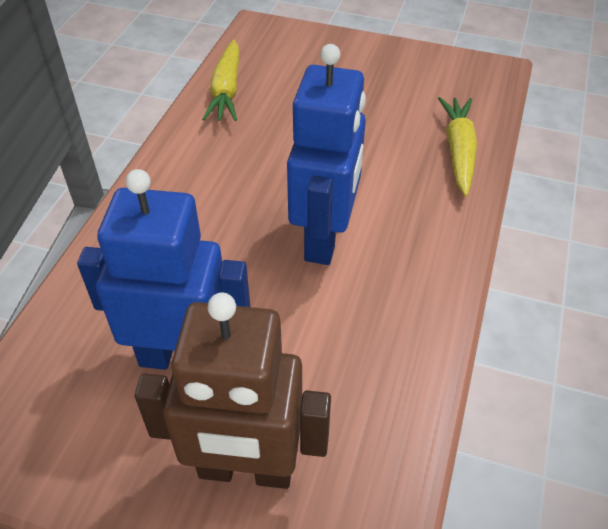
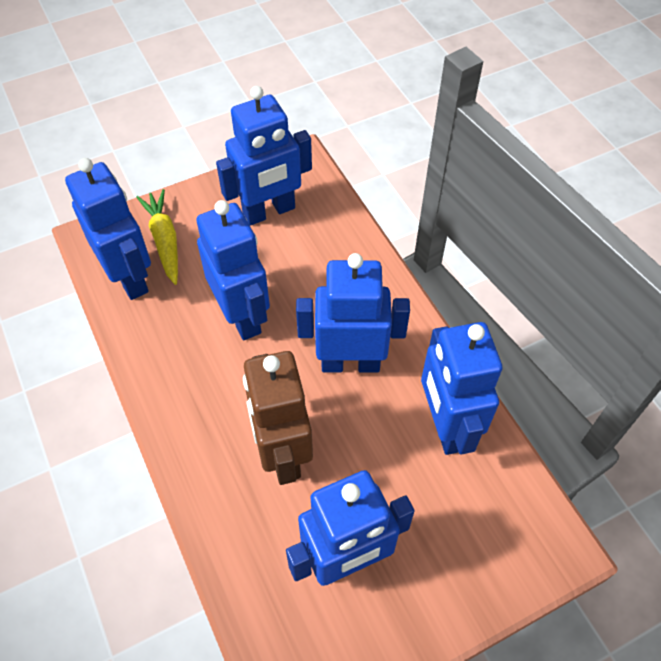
blue robot: [77,169,250,370] [287,44,366,265] = 2 -> [65,158,151,300] [196,200,270,340] [216,86,312,226] [286,470,414,586] [296,253,410,373] [421,322,502,455] = 6
yellow carrot: [202,39,239,121] [438,97,477,196] = 2 -> [136,189,178,285] = 1

